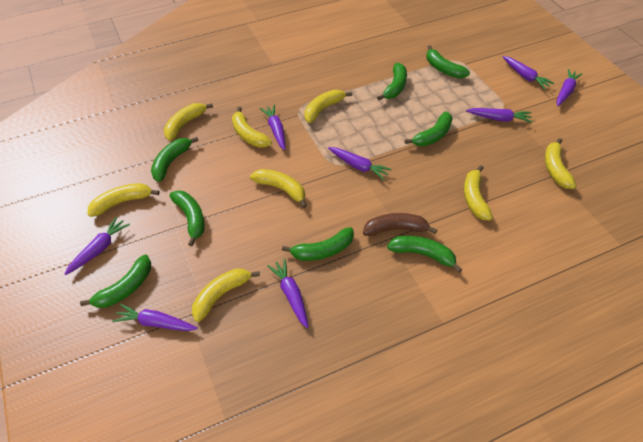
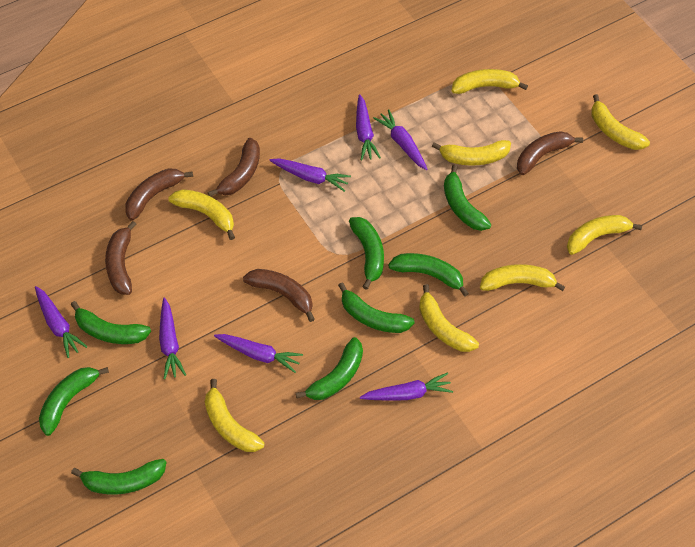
brown banana: [363,213,437,236] = 1 -> [105,221,137,295] [125,168,193,220] [208,138,260,197] [243,269,315,322] [517,131,583,175] = 5
purple carrot: [65,217,130,275] [112,304,198,331] [260,105,285,150] [267,259,309,328] [328,147,392,180] [466,108,532,123] [503,56,554,90] [557,69,583,106] = 8 -> [35,286,88,358] [159,298,186,379] [214,334,303,373] [270,158,351,192] [356,94,381,160] [360,372,453,401] [373,109,427,170] = 7

